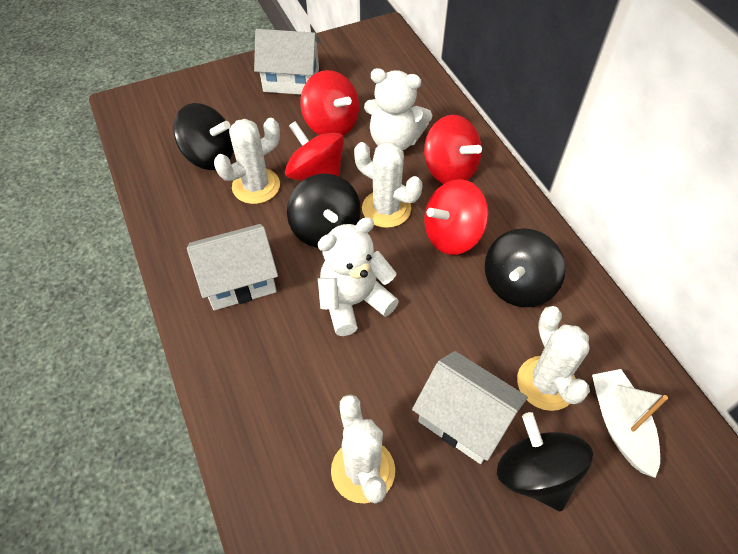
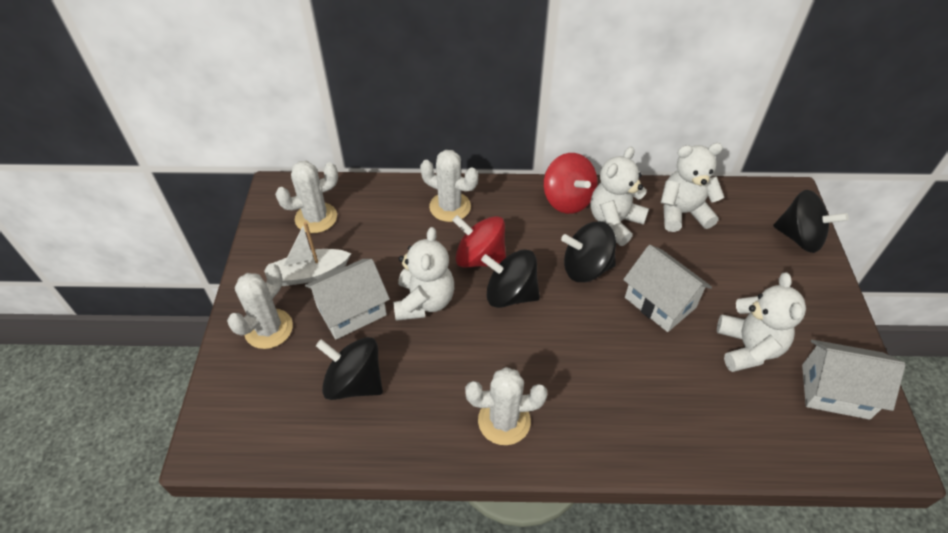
red spinning top: [285,121,344,181] [300,70,359,135] [424,115,482,184] [424,179,489,255] = 4 -> [452,215,506,267] [543,153,598,214] = 2
white teddy bear: [318,217,399,336] [364,68,432,151] = 2 -> [393,227,454,321] [591,146,649,246] [661,143,724,232] [717,273,806,372] = 4

